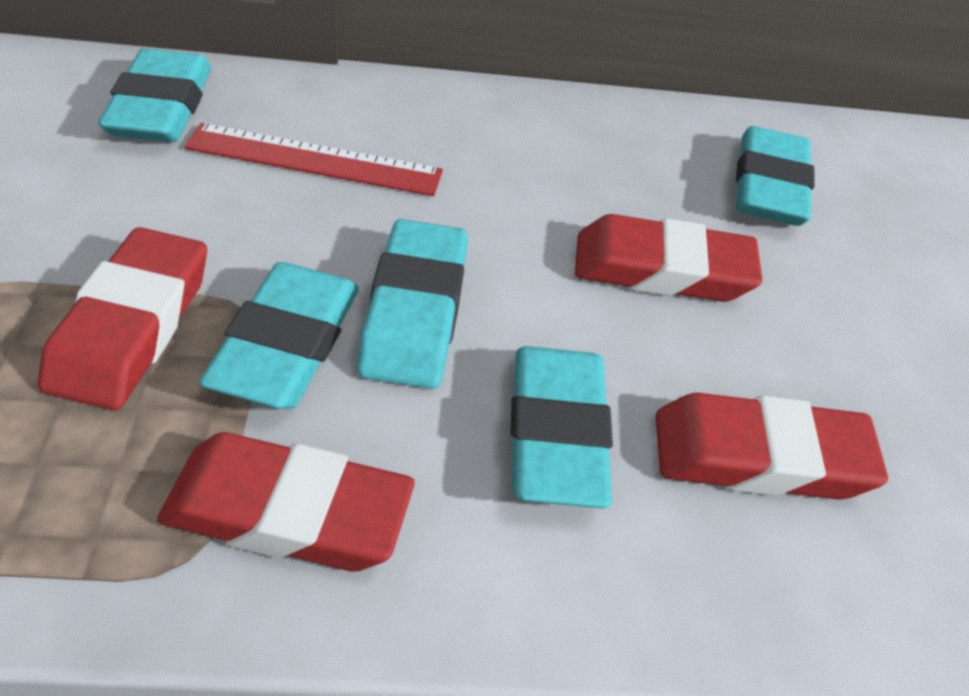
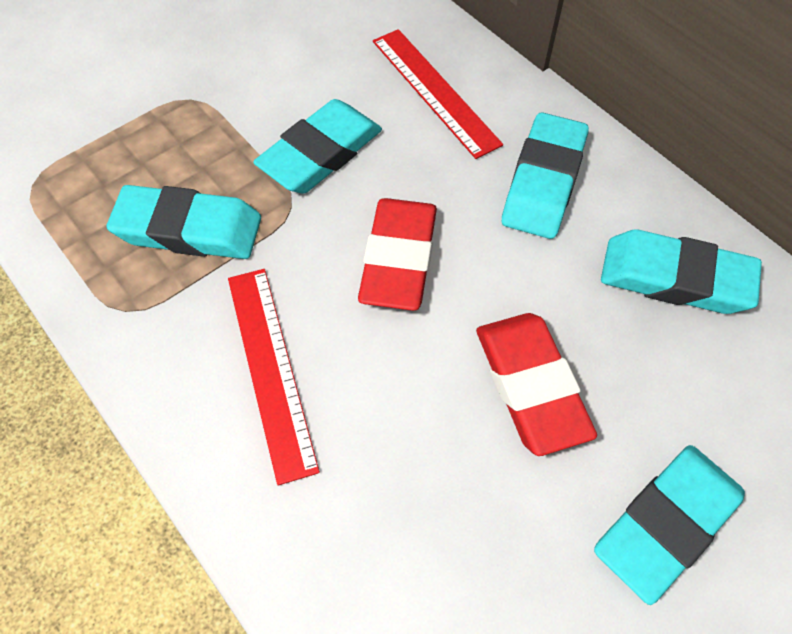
red eraser: [38,227,207,410] [157,432,415,571] [575,214,762,302] [656,393,888,500] = 4 -> [358,198,437,311] [476,313,597,456] = 2
red ruler: [184,123,443,196] = 1 -> [228,269,320,485] [373,29,503,159] = 2

